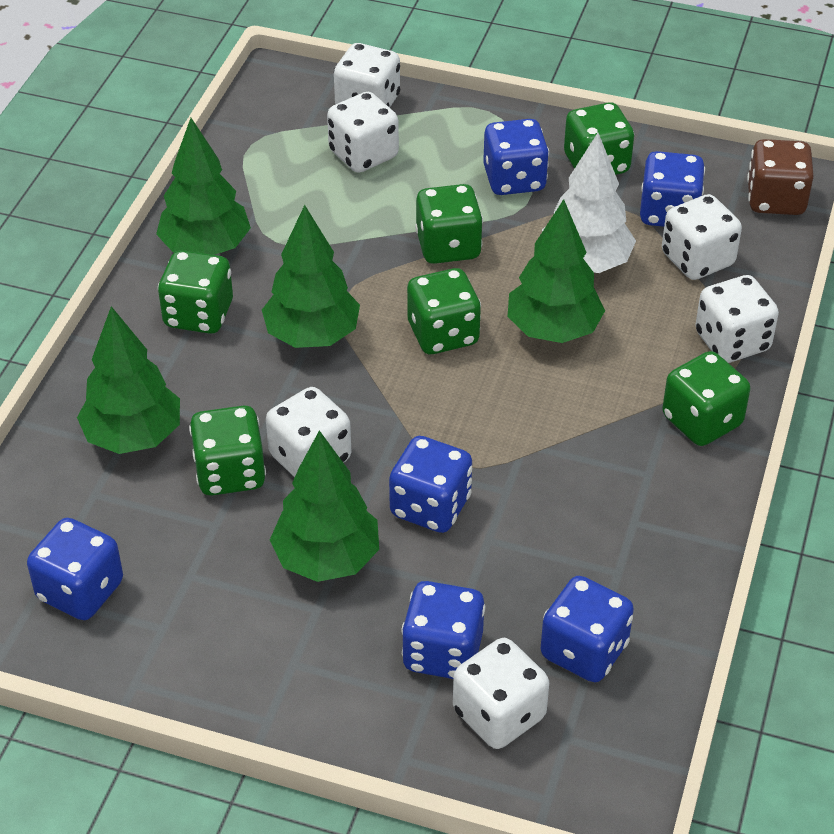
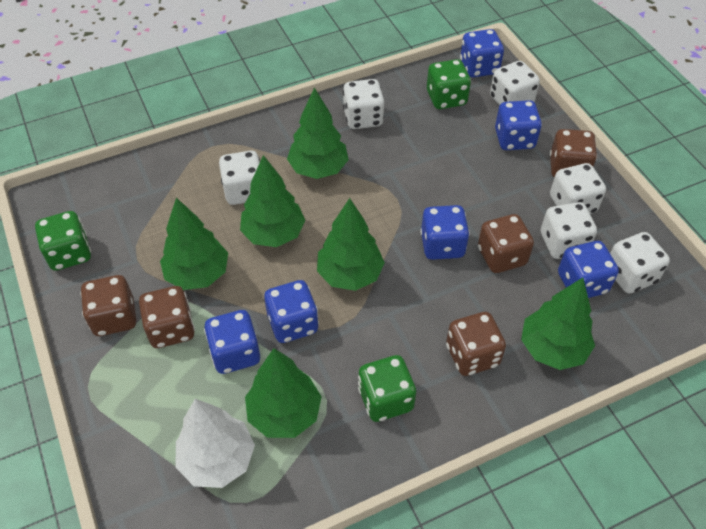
brown dice: [747,139,814,215] = 1 -> [80,275,136,336] [139,286,195,348] [446,312,506,376] [478,214,534,273] [550,129,597,178] = 5
green dice: [158,250,233,334] [189,405,266,495] [407,268,481,354] [415,184,483,264] [564,102,634,175] [662,351,750,446] = 6 -> [35,211,91,271] [358,355,416,422] [427,59,471,109] = 3
green tree: [77,306,180,454] [156,118,251,255] [262,205,360,348] [270,430,379,582] [507,199,605,343] = 5 -> [160,198,228,290] [240,155,306,247] [245,348,322,438] [287,87,349,179] [317,198,385,291] [521,277,595,370] = 6

